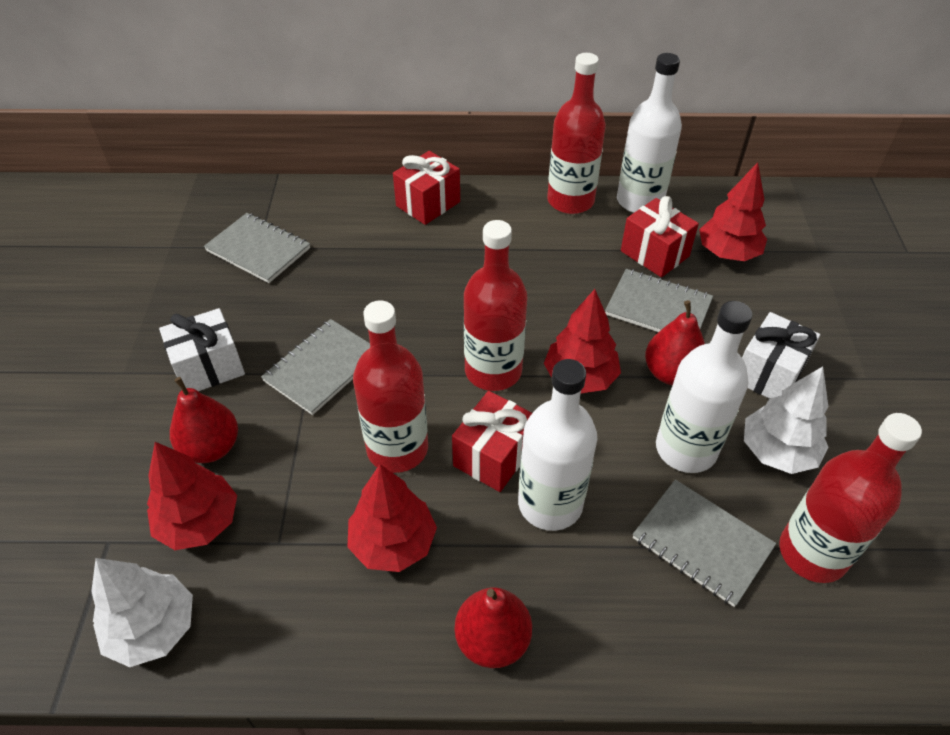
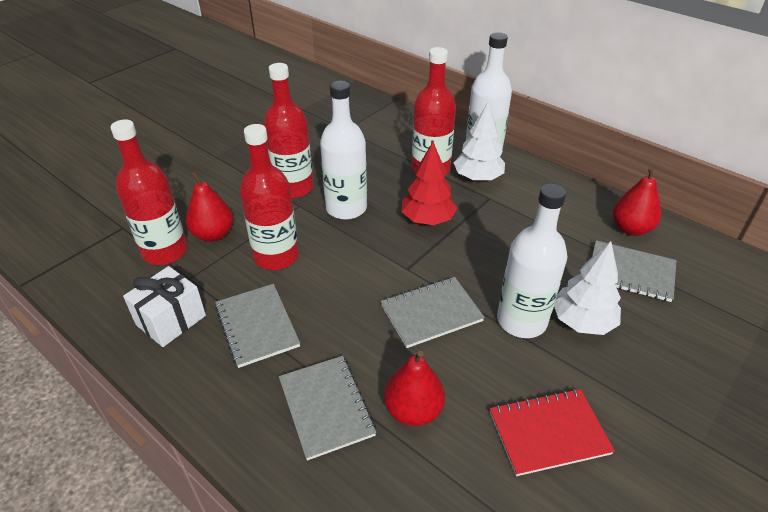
red gift: [393,151,460,225] [452,391,532,492] [621,196,699,277] = 3 -> none = 0
red notebook: none = 0 -> [490,389,615,476] = 1
red tree: [147,442,237,550] [347,464,437,572] [544,289,621,393] [699,162,767,261] = 4 -> [401,142,457,225] = 1
white gift: [159,308,245,391] [742,312,820,399] = 2 -> [123,266,206,347] = 1

